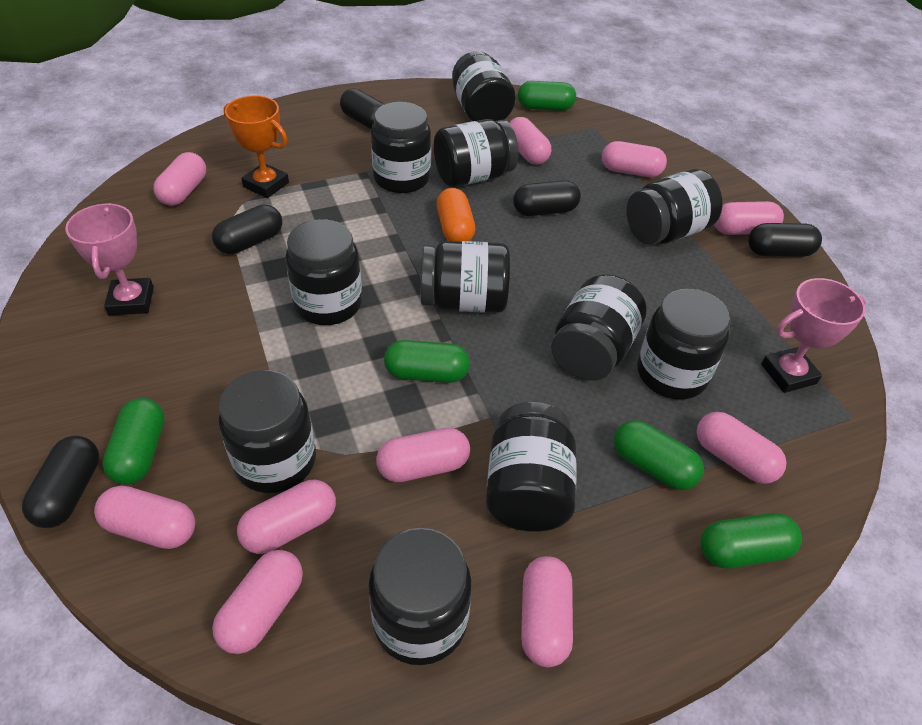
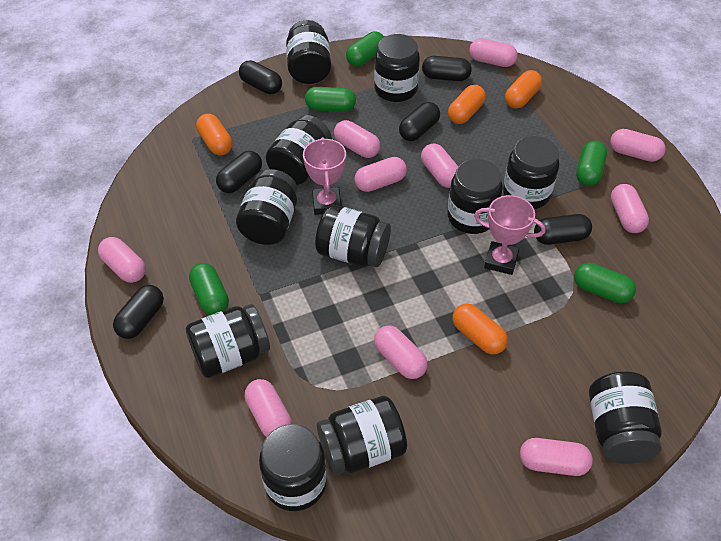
black capsule: [22,436,99,528] [212,205,282,254] [340,88,384,129] [513,180,581,216] [748,223,822,257] = 5 -> [113,285,164,339] [216,151,262,193] [239,60,282,94] [399,102,440,141] [422,56,472,81] [534,214,592,245] = 6
orange capsule: [437,188,475,241] = 1 -> [196,113,232,156] [448,85,486,124] [452,304,508,354] [505,70,542,108] = 4
orange trophy: [224,95,289,198] = 1 -> none = 0

